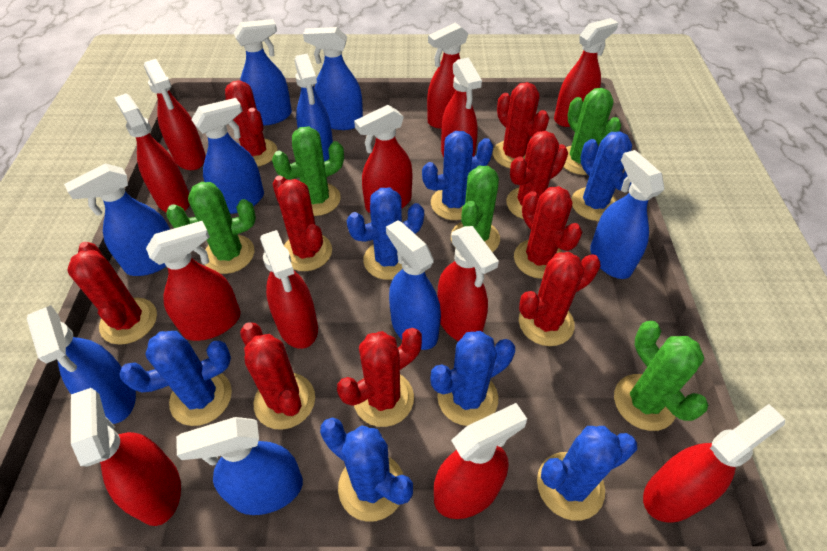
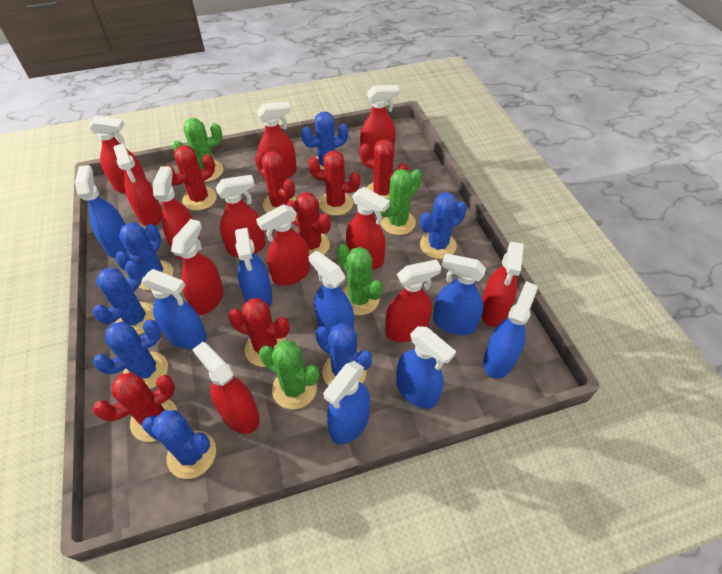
blue spray bottle: [27,305,136,424] [64,163,170,276] [176,417,303,515] [191,98,264,214] [234,19,292,126] [295,53,333,162] [303,27,363,130] [386,220,441,350] [590,150,664,279] = 9 -> [75,165,127,258] [142,269,207,349] [235,228,273,307] [308,251,354,332] [323,361,370,444] [396,326,456,409] [433,253,486,335] [483,281,538,379] = 8
green cactus: [166,182,256,274] [272,126,344,216] [451,166,500,252] [564,88,622,175] [614,321,708,431] = 5 -> [173,118,224,182] [259,340,319,409] [336,244,383,315] [380,169,422,235] = 4
red cactus: [67,242,157,345] [225,80,277,167] [240,322,315,430] [272,176,332,271] [337,328,422,427] [493,82,549,168] [506,131,568,219] [514,186,582,279] [519,252,600,346] = 9 -> [93,372,177,442] [165,145,217,211] [228,298,290,367] [255,151,296,213] [286,192,331,255] [308,150,360,216] [360,139,408,200] = 7

